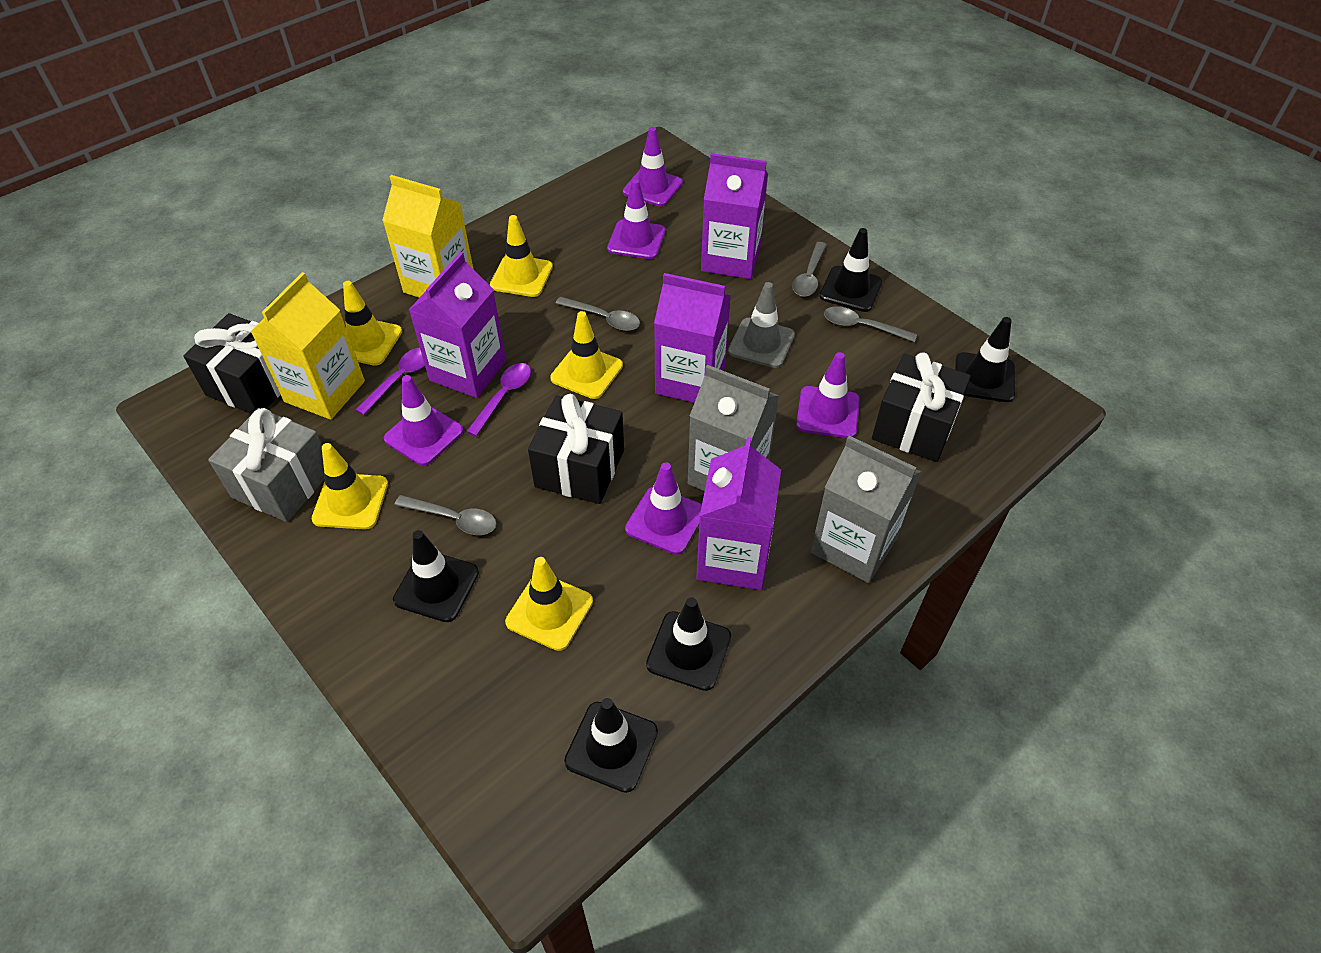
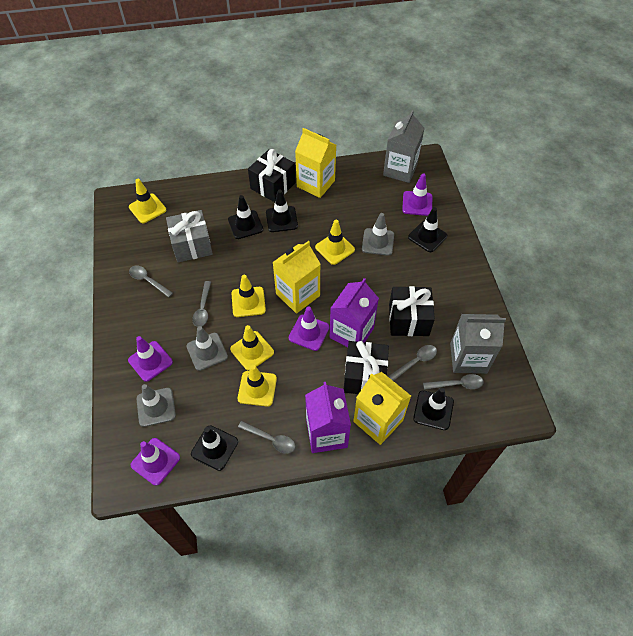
grey spoon: [395,495,497,535] [555,297,640,331] [792,242,827,297] [824,306,917,342] = 4 -> [129,266,173,298] [192,281,211,327] [238,421,296,454] [388,345,437,381] [423,374,484,390] = 5
grey traffic cone: [728,282,795,368] = 1 -> [137,384,176,427] [187,326,228,371] [362,213,394,256] = 3
purple carton: [409,252,506,398] [654,273,731,403] [696,437,781,590] [701,153,768,279] = 4 -> [305,382,351,453] [330,278,379,347] = 2
purple spoon: [355,347,425,415] [466,363,531,436] = 2 -> none = 0
purple traffic cone: [384,375,464,466] [607,179,666,259] [623,127,683,207] [625,462,702,555] [796,352,860,438] = 5 -> [128,336,173,382] [131,438,180,486] [289,306,330,351] [402,173,432,216] = 4
yellow carton: [250,272,365,420] [382,175,473,298] = 2 -> [272,241,321,314] [295,128,336,198] [353,372,411,445] = 3

